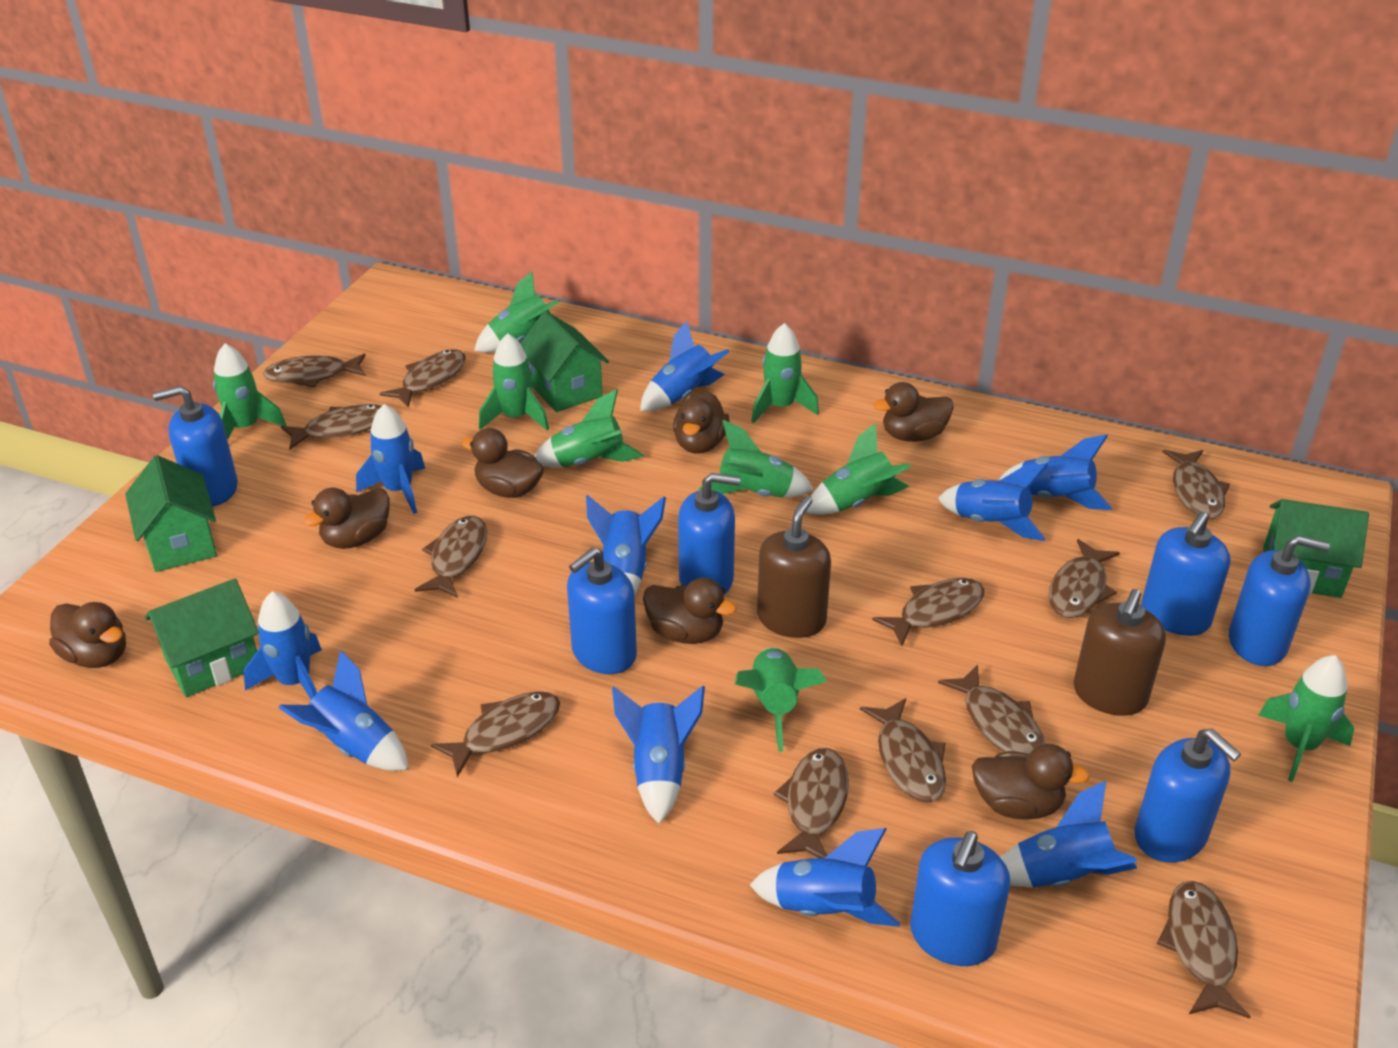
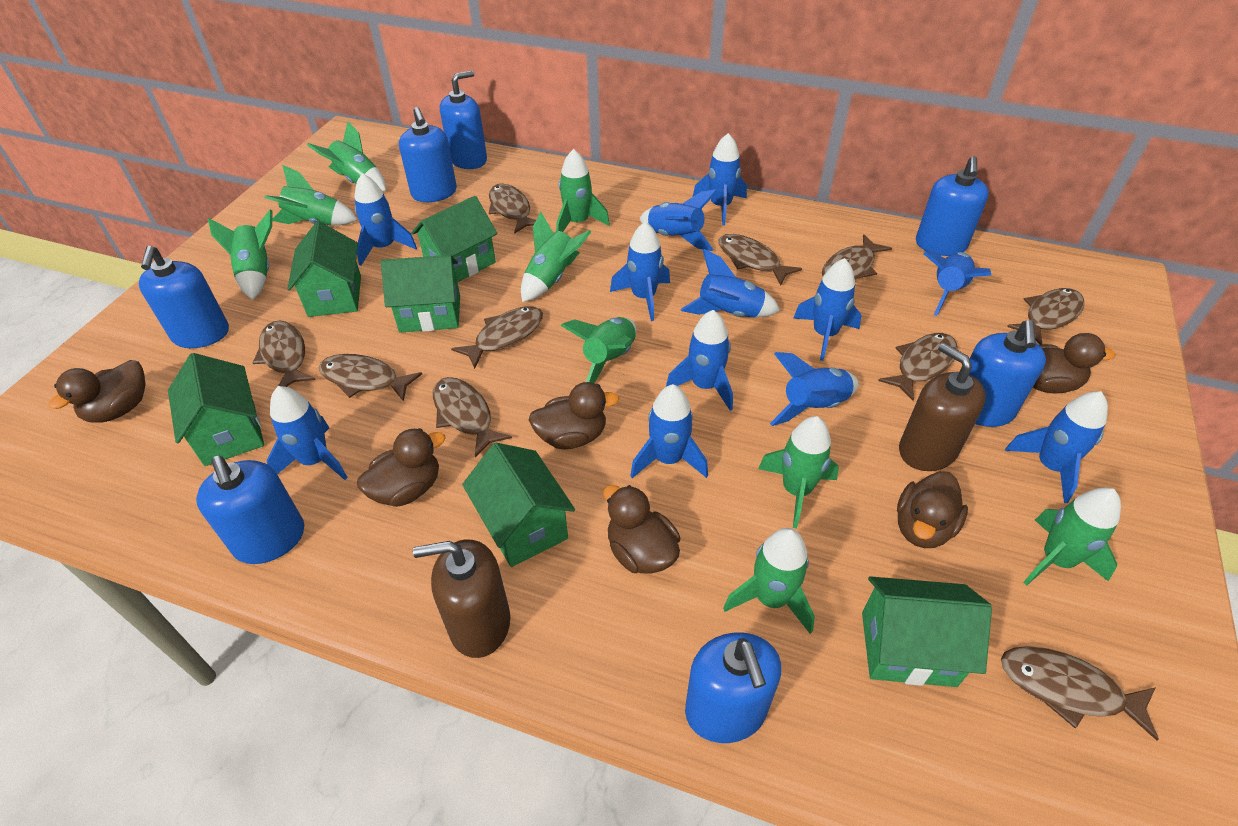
blue rocket: [244,591,322,700] [279,650,409,771] [356,404,425,514] [586,495,666,595] [612,686,705,824] [640,321,729,411] [750,828,900,927] [938,463,1048,541] [999,434,1112,510] [1000,781,1137,888] = 10 -> [266,386,348,480] [354,173,417,266] [610,222,670,321] [630,384,708,478] [640,189,717,251] [666,310,733,411] [681,249,780,318] [693,133,747,225] [770,352,859,426] [793,258,862,361] [924,250,991,316] [1005,391,1108,503] = 12
brown duck: [49,602,126,668] [304,488,390,549] [461,428,544,498] [643,577,737,644] [673,392,729,453] [873,382,954,442] [972,744,1090,820] = 7 -> [48,360,145,423] [357,428,446,507] [529,382,619,449] [603,485,680,574] [897,471,968,548] [1033,333,1115,394] = 6
brown fish: [263,353,366,387] [281,404,381,449] [379,349,466,408] [415,516,487,598] [431,691,560,777] [774,748,849,858] [860,698,946,803] [872,578,984,646] [938,665,1045,754] [1049,539,1120,618] [1157,881,1251,1019] [1162,449,1230,519] = 12 -> [253,321,316,387] [319,354,422,402] [433,377,512,457] [451,306,543,369] [489,184,536,234] [718,234,802,286] [822,234,892,280] [878,333,958,401] [1001,646,1159,740] [1007,288,1084,345] = 10
green house: [125,455,217,572] [145,579,259,697] [520,311,609,412] [1263,499,1369,598] = 4 -> [168,353,264,466] [287,221,361,317] [381,255,460,332] [411,196,497,283] [462,443,575,567] [862,576,992,687] = 6

